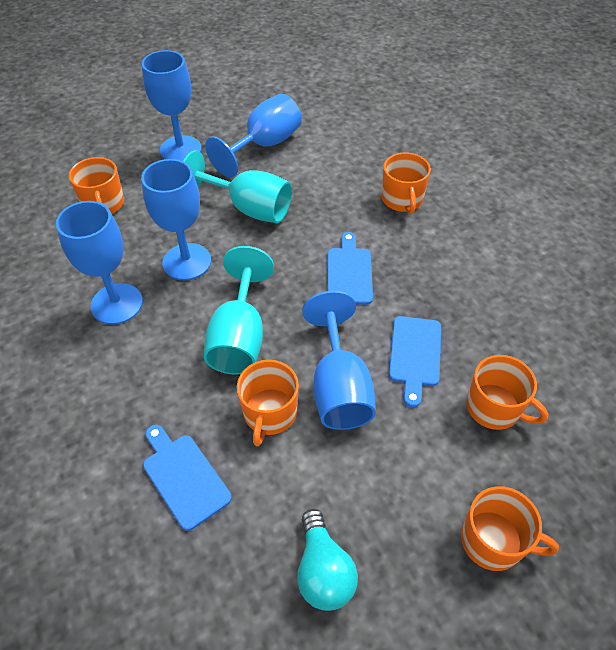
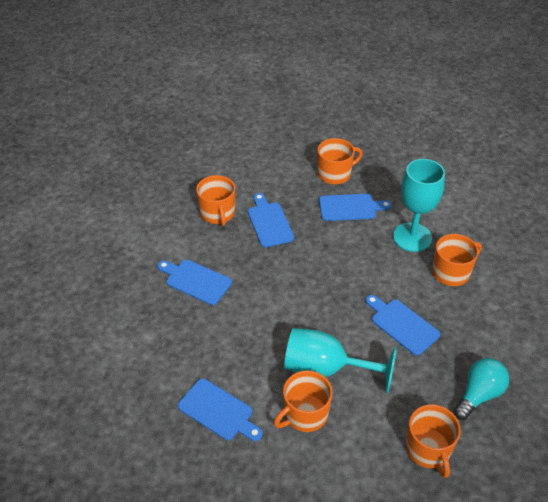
blue cutting board: [143,425,232,531] [327,232,373,305] [389,316,441,407] = 3 -> [158,260,232,305] [178,379,263,441] [248,193,294,247] [319,194,392,221] [366,295,440,356] = 5
blue goblet: [56,201,143,325] [141,159,211,280] [142,50,202,161] [205,94,302,178] [302,291,376,430] = 5 -> none = 0

